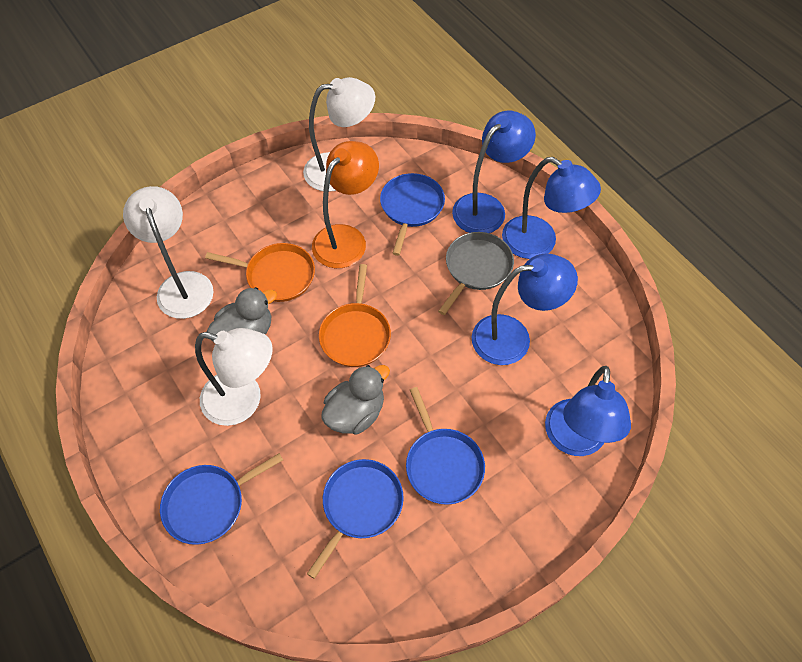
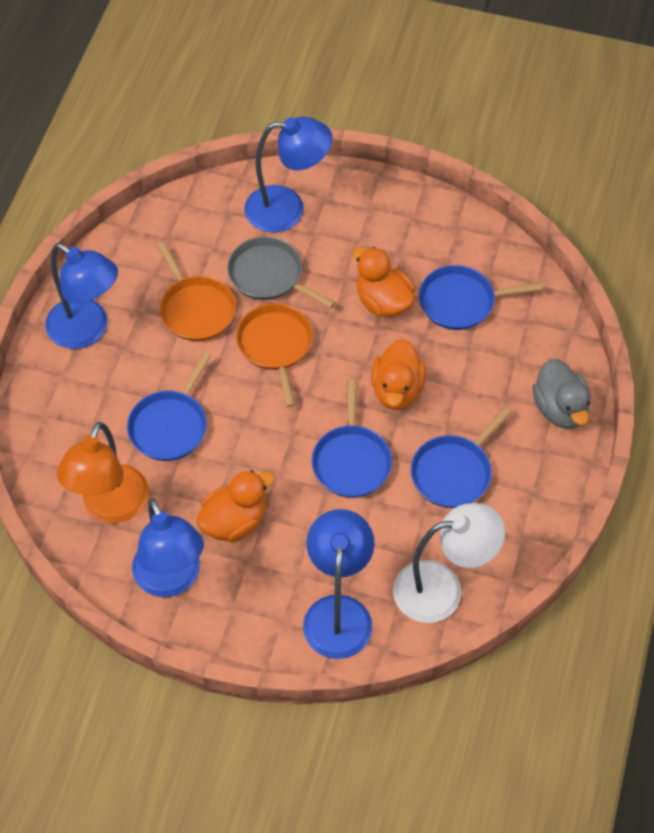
grey duck: [207,287,277,342] [321,365,390,434] = 2 -> [532,359,591,429] = 1
orange duck: none = 0 -> [196,470,275,543] [353,247,415,317] [371,339,426,410] = 3
white lamp: [123,186,213,319] [195,328,273,426] [303,77,375,192] = 3 -> [393,503,505,623] = 1

